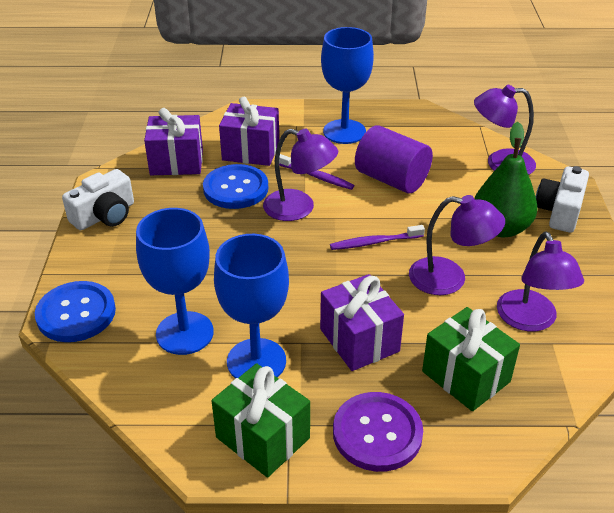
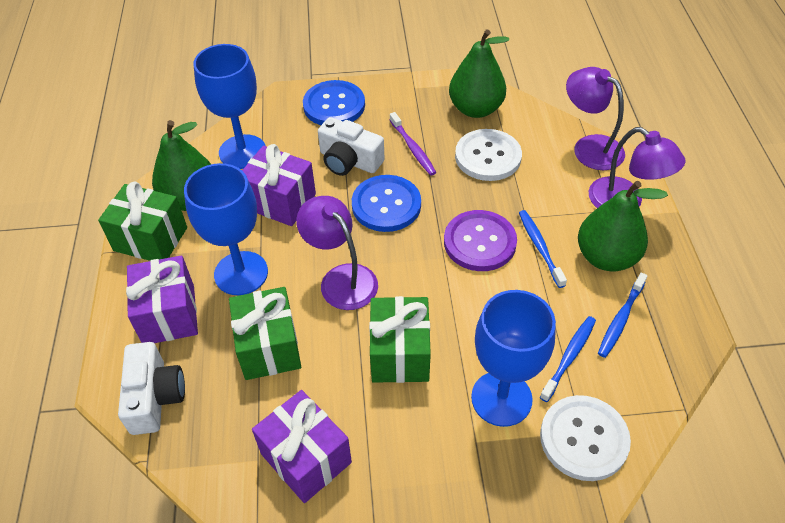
blue toothbrush: none = 0 -> [519,210,567,288] [540,316,596,402] [598,273,648,358] = 3
green gift: [211,363,310,478] [422,307,520,411] = 2 -> [98,181,187,261] [229,287,301,380] [369,296,431,383] = 3
green pear: [474,122,537,237] = 1 -> [152,120,211,211] [449,29,509,118] [578,181,668,271] = 3
purple cylinder: [355,125,433,194] = 1 -> none = 0
purple lamp: [263,128,338,221] [409,195,505,295] [474,85,536,175] [497,231,584,332] = 4 -> [296,196,378,310] [566,67,625,170] [589,127,686,208] = 3
purple toothbrush: [279,154,355,190] [330,225,425,250] = 2 -> [390,112,436,176] = 1
white button: none = 0 -> [455,129,522,181] [540,395,631,481] = 2

